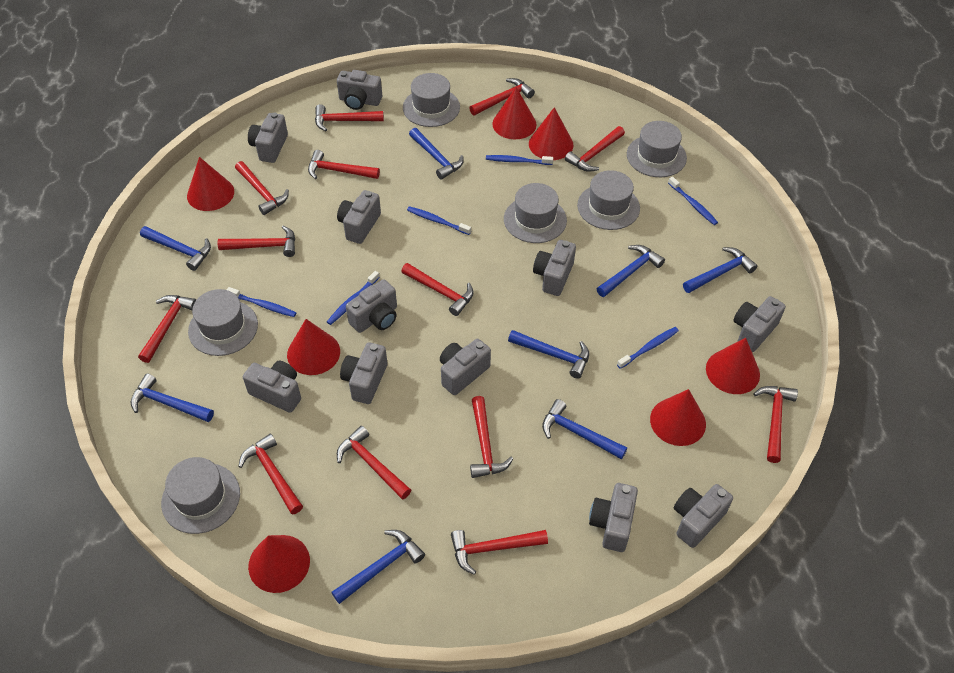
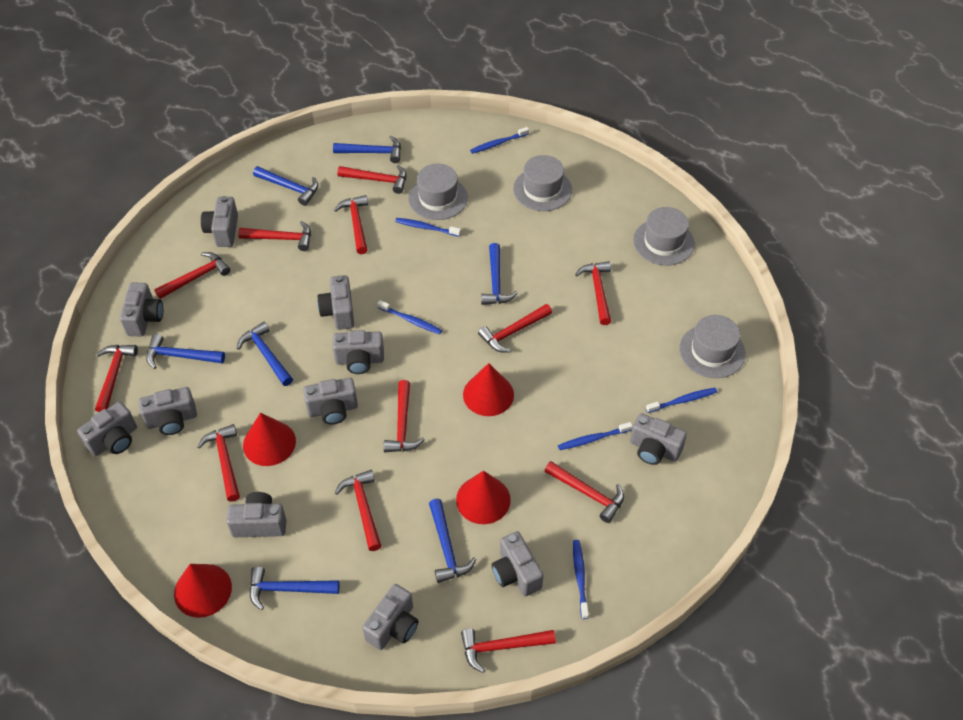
blue hammer: [131,374,214,422] [140,226,211,271] [331,530,425,604] [409,128,464,180] [508,330,589,379] [542,399,627,459] [597,245,665,297] [683,247,757,293] = 8 -> [146,334,225,369] [237,322,293,386] [249,566,339,610] [253,166,318,206] [333,136,401,163] [429,499,476,583] [481,243,518,305] = 7
grey hat: [161,457,240,534] [188,289,258,356] [403,73,460,127] [504,183,567,243] [577,170,640,230] [627,121,687,177] = 6 -> [408,164,468,220] [513,155,572,211] [633,207,695,266] [679,315,746,378] = 4
red cone: [187,157,234,211] [248,535,310,593] [287,319,340,375] [492,87,537,139] [529,107,574,160] [650,389,706,446] [706,338,760,394] = 7 -> [174,564,232,618] [243,413,296,466] [456,471,511,524] [463,363,514,416] = 4
red hammer: [138,295,196,363] [217,225,295,257] [235,161,289,215] [238,433,303,515] [308,150,380,179] [315,104,384,131] [337,426,411,500] [401,263,473,316] [451,530,548,575] [469,78,535,115] [470,396,513,478] [565,126,625,172] [753,386,798,463] = 13 -> [95,345,138,412] [154,252,230,299] [197,424,240,502] [238,221,311,251] [334,195,368,254] [335,470,381,551] [338,165,406,194] [384,380,425,452] [461,628,556,673] [478,304,552,352] [545,461,624,523] [575,261,611,325] = 12

